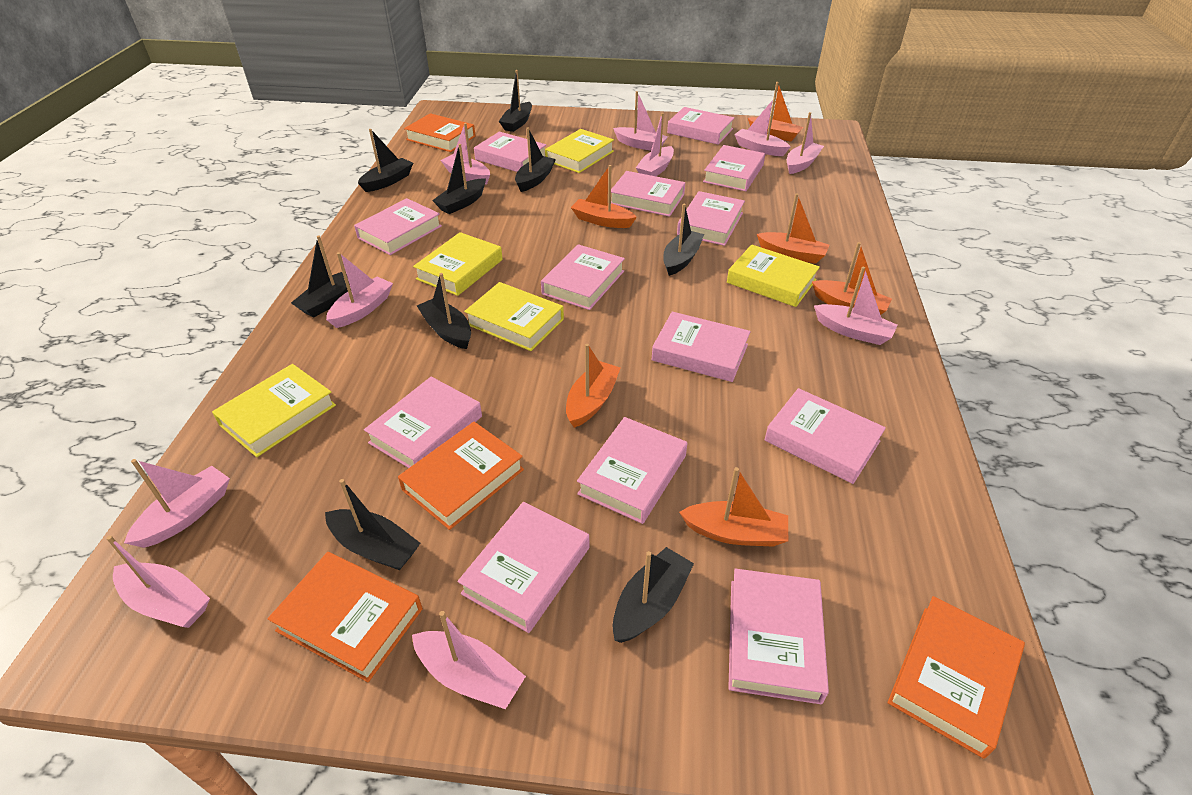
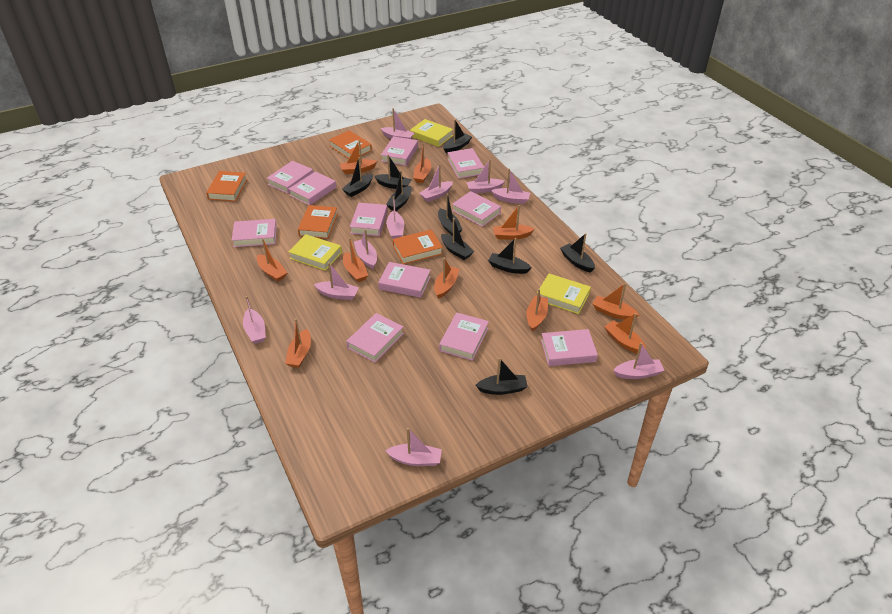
orange boat: [566,344,620,428] [571,165,637,228] [679,467,788,547] [748,82,803,141] [757,193,829,264] [812,242,892,315] = 6 -> [257,239,288,282] [285,318,311,368] [340,140,377,174] [343,238,368,282] [413,143,431,183] [434,258,460,299] [493,205,535,240] [526,289,548,331] [593,283,639,320] [604,313,646,354] = 10
pink book: [354,198,442,255] [364,377,482,468] [458,502,589,633] [474,132,546,172] [541,244,625,310] [577,417,688,524] [611,171,685,217] [651,312,751,382] [667,107,735,145] [677,191,745,246] [703,145,765,191] [728,569,829,704] [764,388,886,484] = 13 -> [232,219,277,247] [267,161,313,194] [289,171,336,205] [346,313,404,363] [350,203,388,236] [378,262,431,298] [381,136,418,166] [439,313,489,361] [447,148,484,179] [452,191,501,227] [541,329,598,366] = 11
yellow book: [212,364,336,457] [413,232,503,296] [464,282,564,351] [545,129,614,173] [727,245,820,307] = 5 -> [288,234,342,271] [410,119,453,147] [537,274,591,314] = 3

